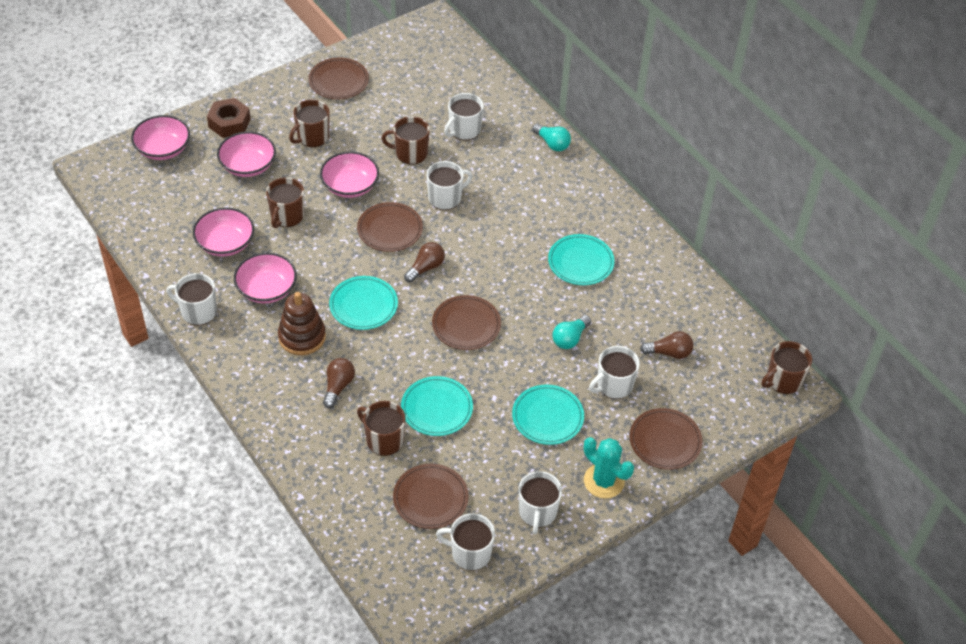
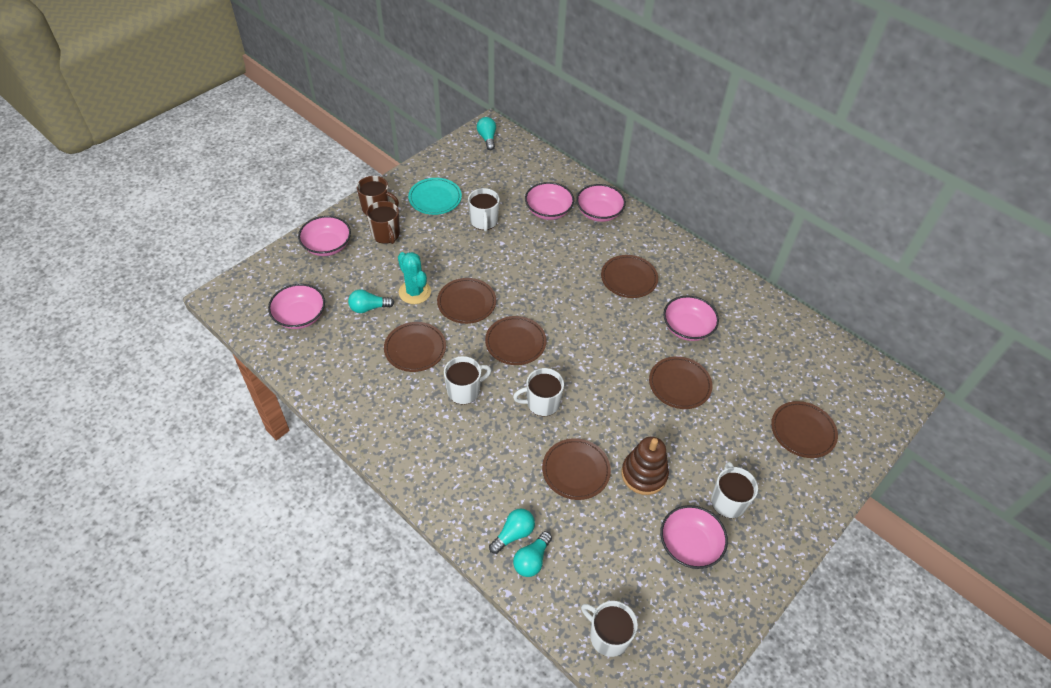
brown light bulb: [323,358,355,408] [404,242,445,283] [640,331,693,359] = 3 -> none = 0
brown mug: [266,177,304,228] [289,99,330,147] [357,401,406,456] [381,116,430,164] [761,341,812,394] = 5 -> [357,176,399,215] [366,201,400,244] = 2
brown nut: [207,98,250,138] = 1 -> none = 0
brown plate: [308,57,369,99] [357,202,423,252] [393,464,469,529] [432,295,501,350] [629,408,703,470] = 5 -> [384,322,446,372] [437,278,496,324] [485,316,546,365] [542,438,611,500] [601,255,658,298] [649,356,713,409] [771,401,838,458] = 7
pink bowl: [131,115,190,160] [193,207,254,257] [217,132,276,177] [234,253,297,304] [320,151,379,198] = 5 -> [268,284,325,329] [298,216,351,256] [525,182,574,220] [576,184,626,222] [660,505,728,569] [663,296,719,341] = 6
turquoise light bulb: [532,124,571,151] [553,315,591,349] = 2 -> [348,290,394,313] [477,117,496,150] [489,508,535,554] [513,531,552,577] = 4
turquoise plate: [329,276,398,330] [401,376,473,436] [512,385,584,445] [548,234,615,285] = 4 -> [408,178,462,215] = 1
white mug: [166,273,217,325] [427,161,473,210] [436,513,495,571] [444,93,484,140] [519,471,562,534] [589,346,640,399] = 6 -> [444,356,491,405] [468,188,500,232] [513,368,564,416] [581,601,638,657] [711,462,758,518] = 5

